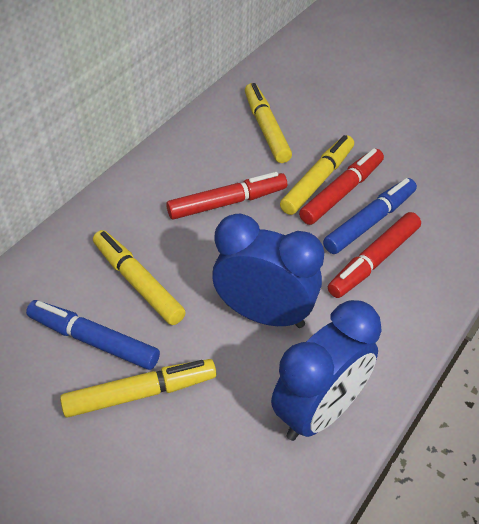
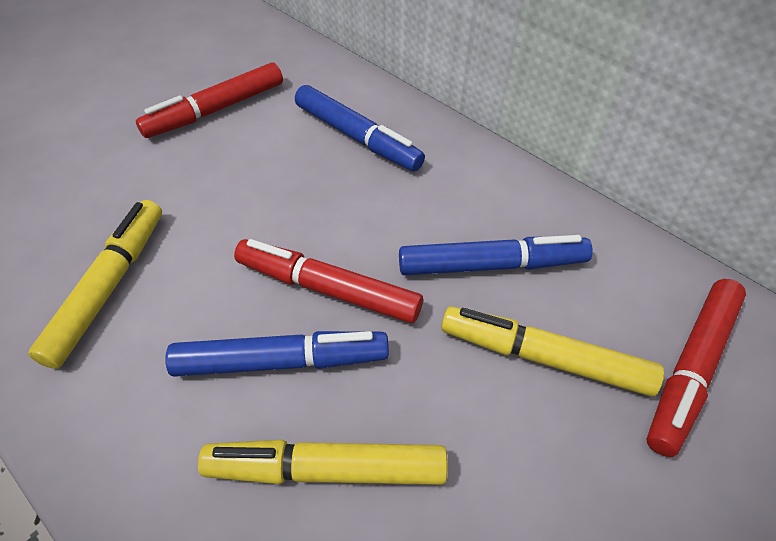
blue clock: [212,214,324,328] [271,300,382,441] = 2 -> none = 0
blue marker: [26,300,160,370] [323,178,417,254] = 2 -> [165,331,389,377] [295,85,425,171] [399,235,593,276] = 3
yellow marker: [60,359,216,417] [93,230,186,325] [245,83,292,163] [280,135,354,215] = 4 -> [28,200,162,369] [198,439,448,485] [441,306,664,396] = 3

